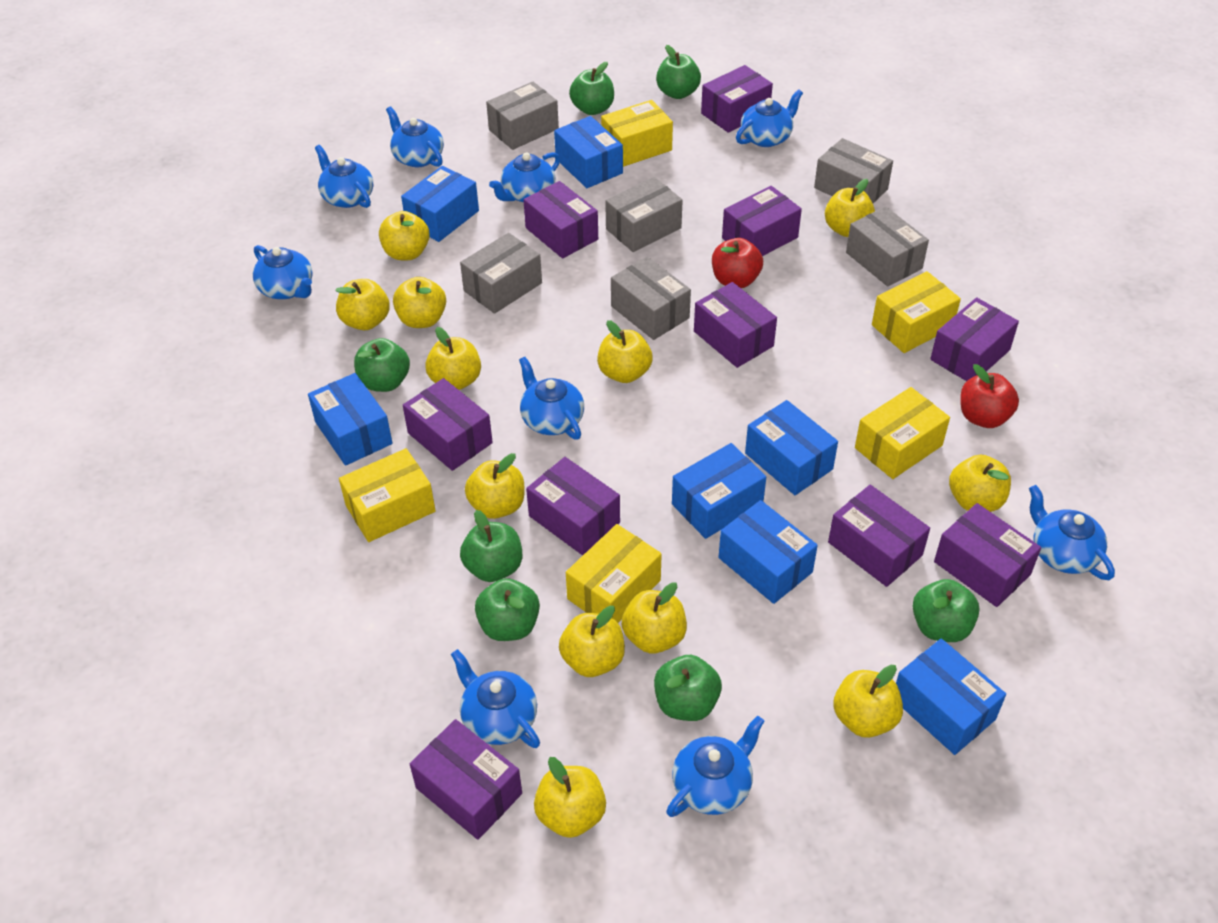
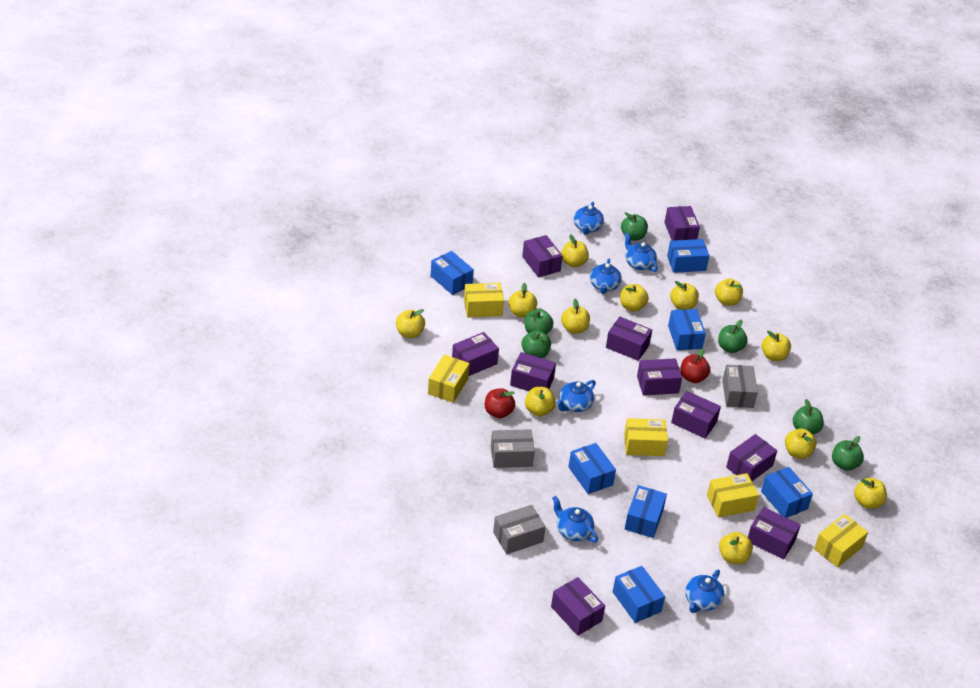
blue teapot: [253,245,313,299] [315,145,373,208] [386,106,444,167] [451,649,540,748] [489,152,560,203] [519,357,584,440] [666,716,764,817] [736,89,803,147] [1029,485,1115,580] = 9 -> [552,496,598,543] [556,380,596,412] [573,201,604,235] [590,259,622,294] [624,232,658,272] [685,570,724,613] = 6
green apple: [354,338,410,392] [460,510,522,582] [475,578,540,641] [569,62,614,115] [654,655,722,721] [656,45,701,99] [913,579,979,642] = 7 -> [521,330,551,358] [524,309,553,334] [621,212,648,241] [718,320,748,353] [793,399,824,434] [832,436,864,471] = 6
grey box: [460,233,542,314] [486,81,559,150] [605,177,683,252] [611,257,691,340] [814,138,893,203] [846,207,929,287] = 6 -> [491,429,535,468] [493,505,546,554] [722,365,758,408] = 3

